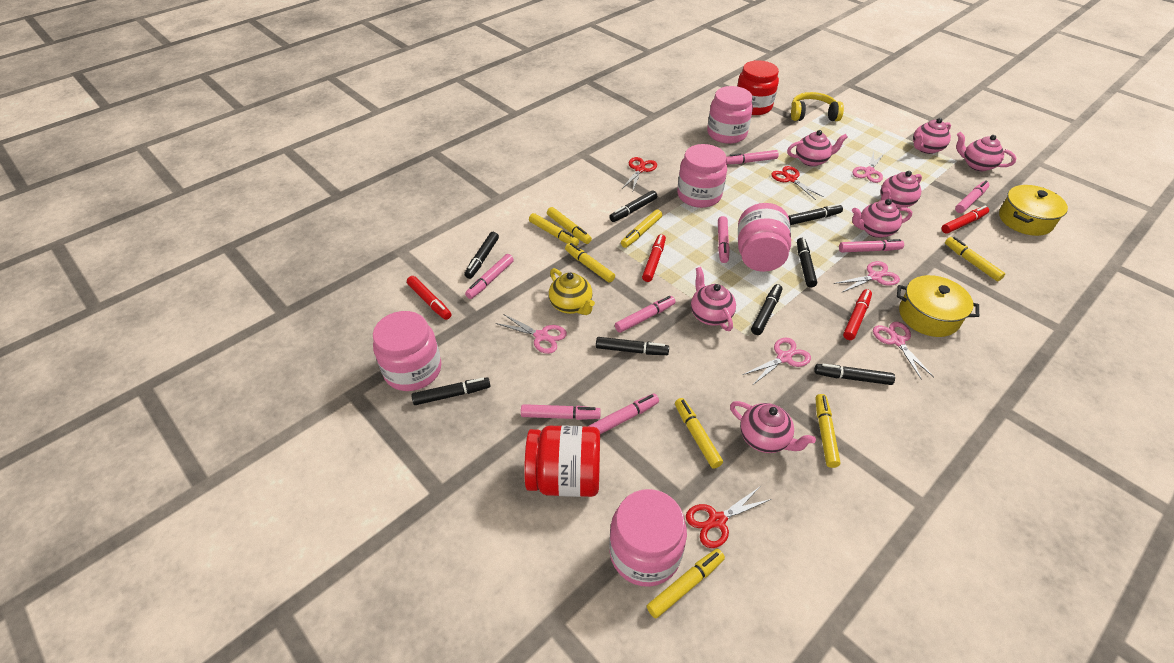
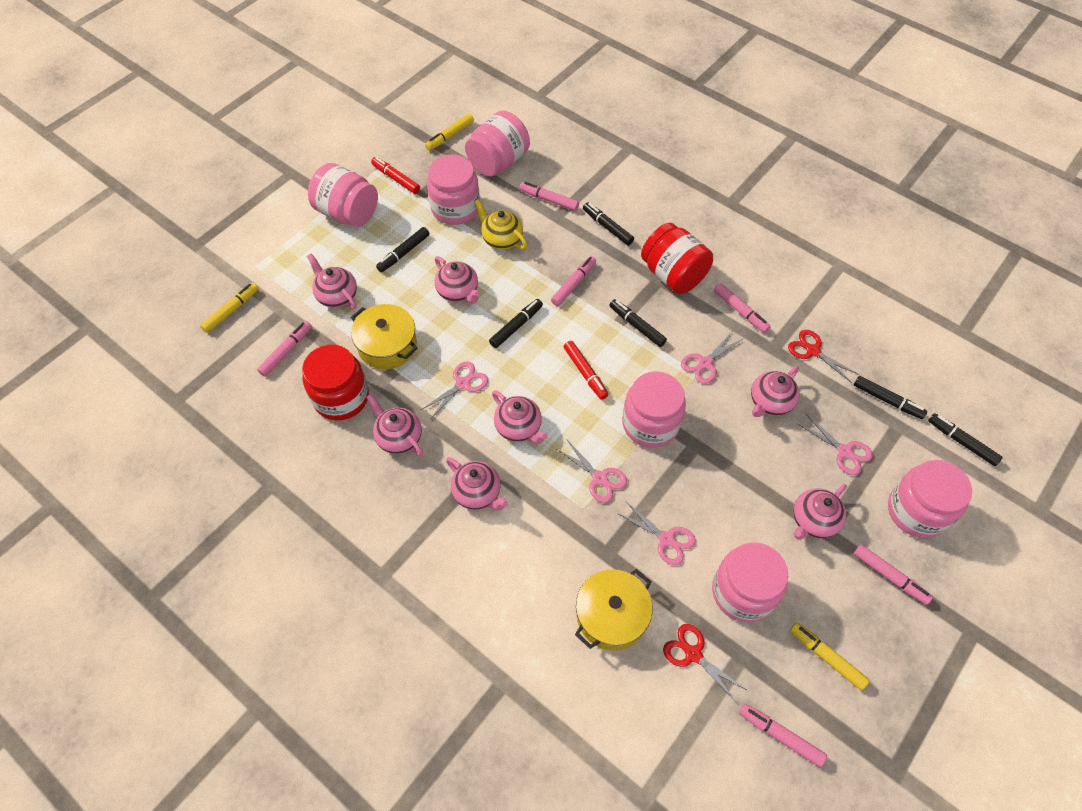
black marker: [411,377,490,405] [464,232,499,279] [596,337,669,355] [609,190,657,222] [751,284,782,335] [788,204,843,225] [797,238,817,288] [814,364,895,385] = 8 -> [376,227,430,272] [489,299,543,348] [583,203,634,245] [610,299,667,347] [854,376,927,419] [928,413,1003,466] = 6
pink jar: [373,311,441,391] [609,489,687,587] [677,144,727,208] [707,86,753,144] [738,203,791,272] = 5 -> [308,163,378,227] [427,155,480,225] [465,111,530,177] [622,371,686,448] [712,542,788,623] [888,460,972,538] = 6
pink marker: [465,254,514,299] [521,404,601,420] [588,393,659,434] [615,296,675,333] [718,216,730,263] [726,150,779,164] [839,239,904,252] [955,181,989,213] = 8 -> [257,321,312,377] [519,182,579,211] [551,256,596,306] [714,283,771,333] [739,704,827,767] [854,544,933,605] = 6
red marker: [407,276,451,320] [642,234,666,282] [843,289,872,340] [942,205,989,234] = 4 -> [371,157,420,194] [564,341,608,400] = 2
red scissors: [622,157,657,190] [686,486,772,548] [771,166,824,200] = 3 -> [663,624,746,703] [788,330,859,383] = 2
yellow headphones: [791,92,844,121] = 1 -> none = 0
yellow marker: [529,213,579,246] [547,207,592,244] [565,243,615,283] [621,209,662,248] [647,549,725,618] [675,398,723,468] [815,394,841,468] [945,237,1005,281] = 8 -> [200,283,259,333] [425,113,474,151] [790,622,870,690] = 3

